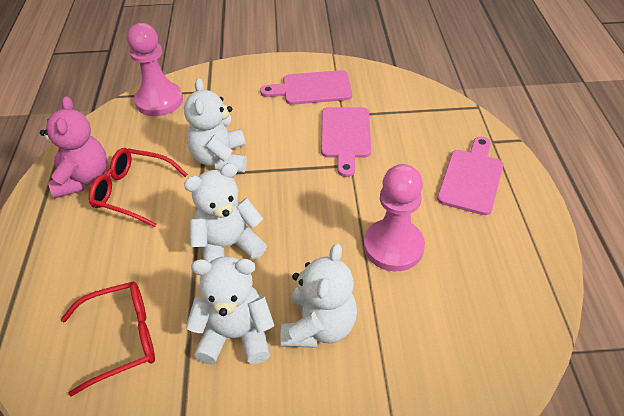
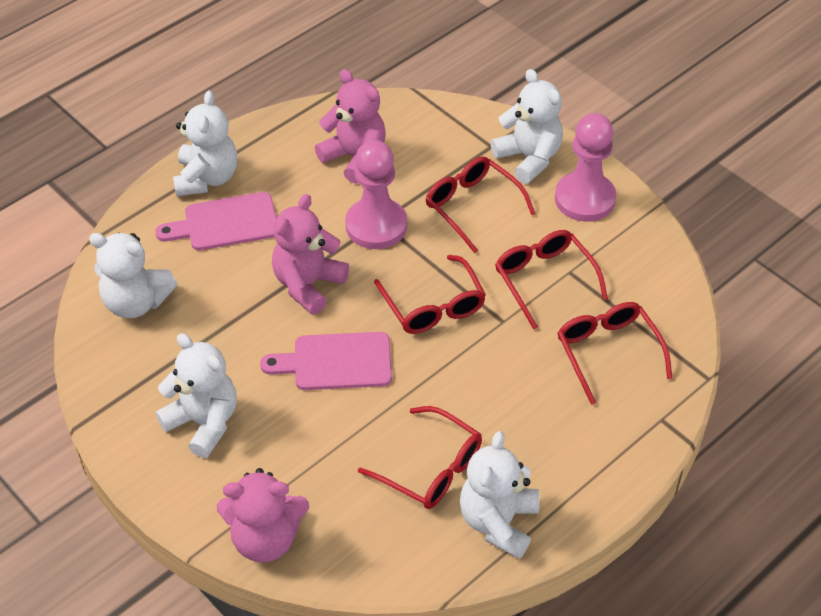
pink cutting board: [260,70,352,105] [321,107,371,177] [437,137,503,215] = 3 -> [156,192,277,251] [260,332,392,390] = 2
pink teddy bear: [40,96,107,199] = 1 -> [217,468,309,563] [272,194,349,315] [315,69,386,184] = 3
red glasses: [61,282,155,397] [89,148,188,227] = 2 -> [358,406,482,509] [374,255,486,334] [425,156,536,253] [495,230,608,329] [557,302,672,405] = 5
white teddy bear: [184,78,247,173] [184,163,267,262] [186,256,274,365] [281,243,357,348] = 4 -> [89,233,178,318] [155,333,237,458] [173,91,237,196] [460,431,540,559] [491,69,563,184] = 5

